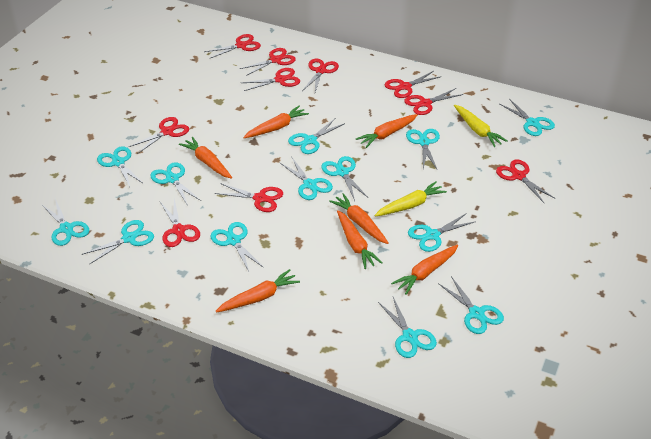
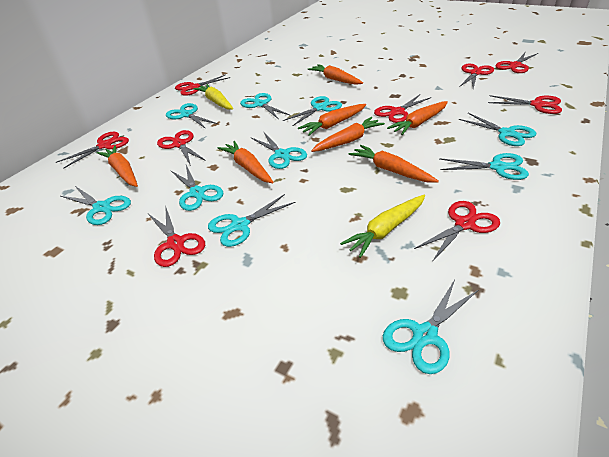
red scissors: [129,117,189,154] [160,198,200,247] [204,34,261,59] [215,183,283,212] [240,48,296,76] [242,68,300,91] [302,58,339,92] [384,71,440,98] [404,88,463,115] [496,159,554,203] = 10 -> [56,132,129,169] [148,205,205,267] [157,130,206,166] [175,74,231,96] [374,94,432,123] [414,201,500,262] [459,64,494,89] [488,95,562,114] [495,53,538,73] = 9
turquoise scissors: [41,198,89,246] [82,220,154,264] [97,146,144,187] [150,162,201,206] [211,222,264,271] [280,156,333,200] [288,119,345,154] [321,156,368,201] [378,297,437,358] [406,129,440,169] [408,213,476,252] [438,276,504,334] [500,99,555,136] = 13 -> [61,186,131,225] [166,103,218,129] [170,165,223,211] [208,194,296,247] [240,93,291,119] [250,131,307,169] [283,96,342,126] [383,280,478,374] [439,153,529,180] [459,113,536,146] = 10

